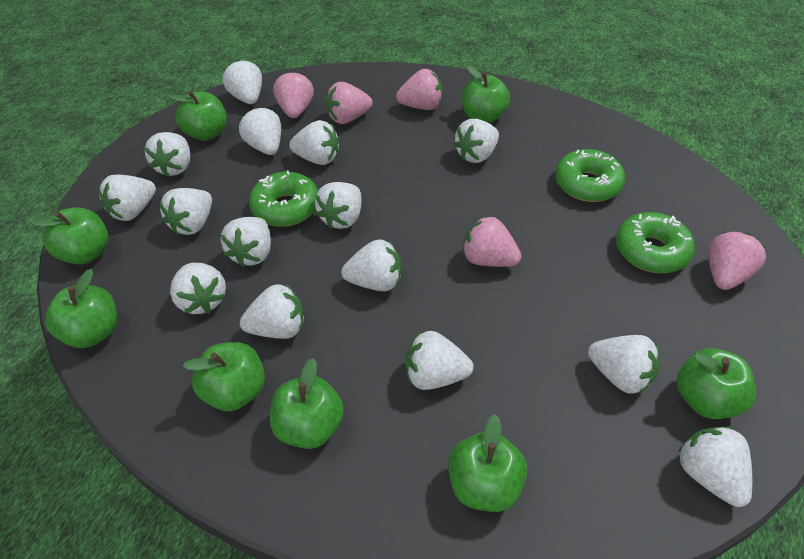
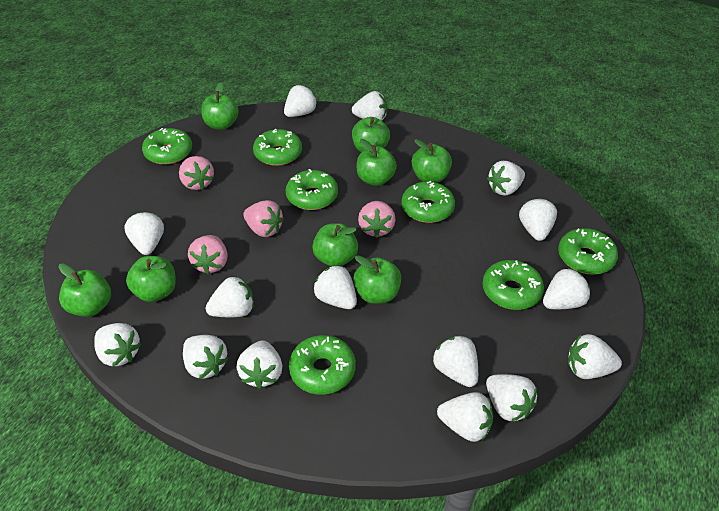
green donut: [249,170,318,227] [555,149,625,202] [616,212,695,273] = 3 -> [142,128,192,165] [253,129,302,166] [286,169,338,210] [289,335,356,395] [401,181,455,223] [482,260,544,310] [558,228,618,275] = 7
pink strawberry: [273,71,314,118] [326,82,373,124] [396,69,442,110] [463,216,521,267] [708,231,766,290] = 5 -> [179,156,214,190] [188,235,228,274] [243,200,284,237] [358,201,396,238] = 4

